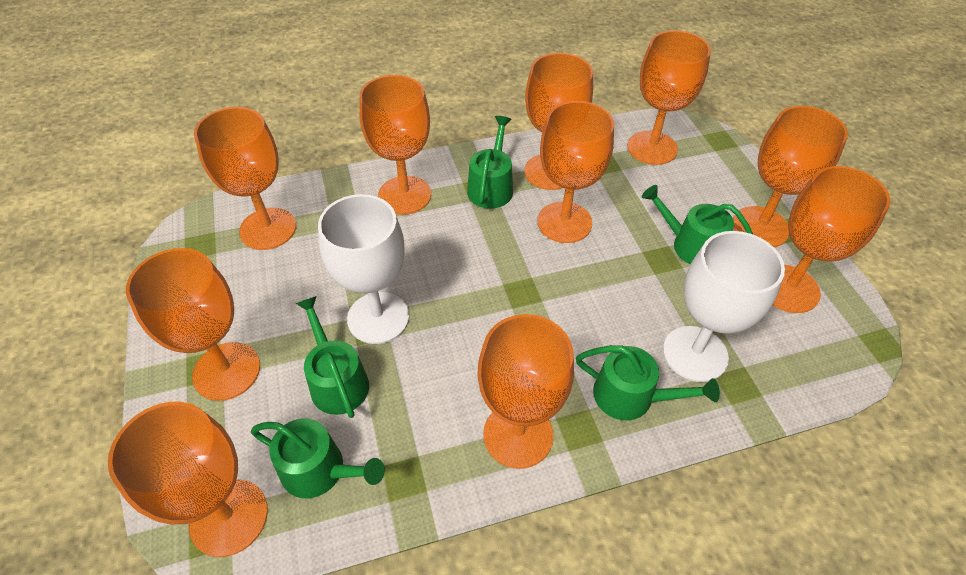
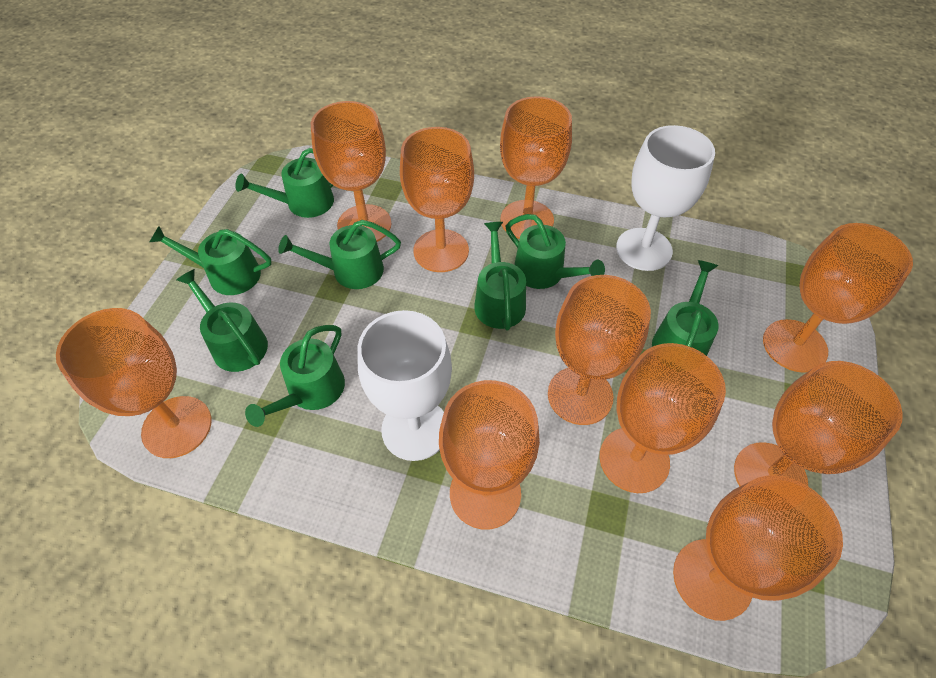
green watering can: [251,418,385,498] [296,296,369,418] [467,116,513,209] [576,345,720,420] [642,185,753,264] = 5 -> [149,226,272,295] [176,269,268,372] [235,148,334,218] [245,325,345,427] [278,220,401,289] [474,222,526,330] [506,214,605,289] [652,260,719,356] = 8

